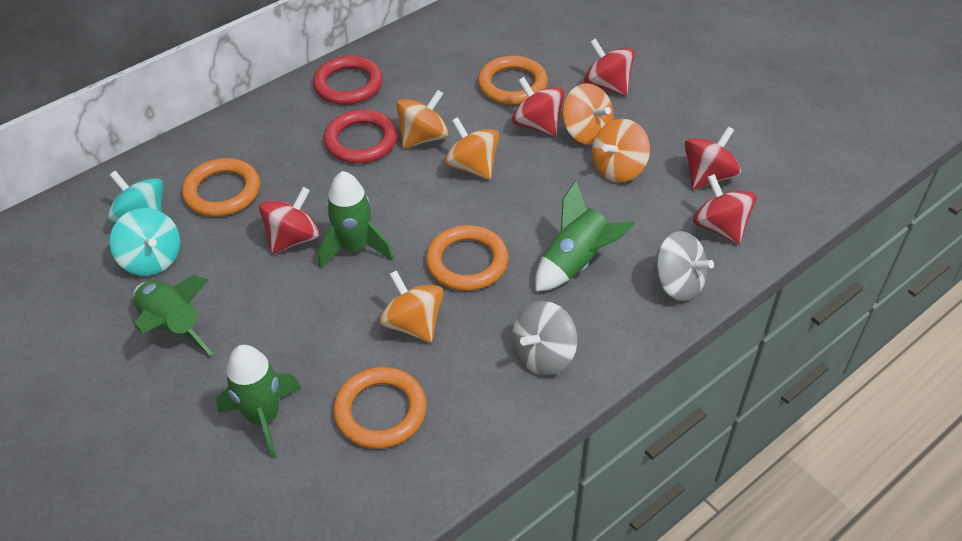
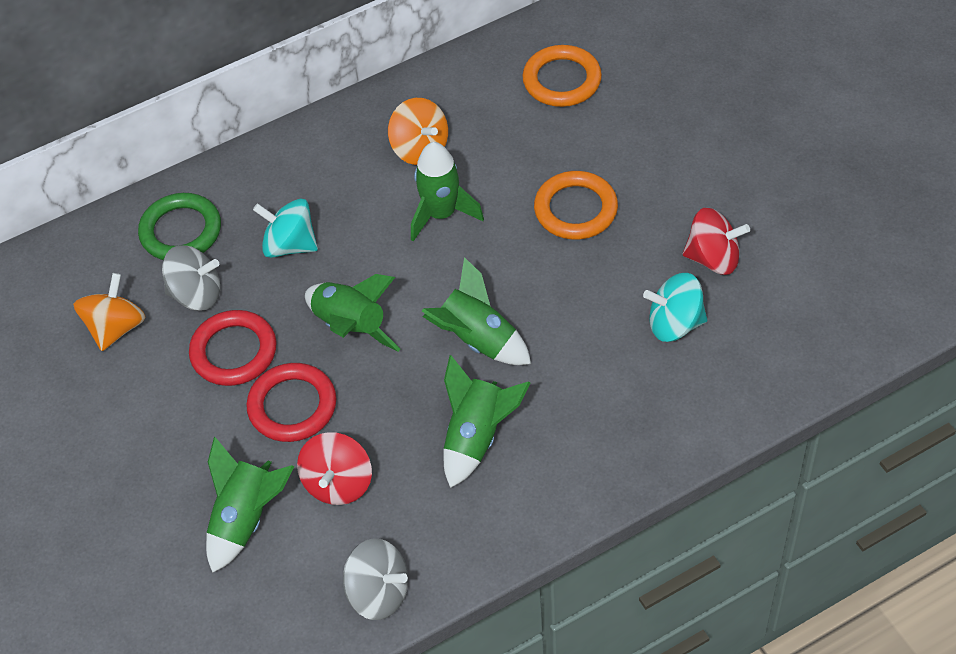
green ring: none = 0 -> [138,193,221,260] = 1
green rocket: [133,275,212,355] [216,345,301,458] [318,171,394,269] [535,180,636,292] = 4 -> [206,437,295,573] [305,274,400,352] [411,142,484,242] [422,257,531,365] [444,355,530,488] = 5
orange ring: [182,158,260,217] [333,367,427,449] [426,225,508,291] [478,55,548,105] = 4 -> [522,45,602,107] [534,171,618,240] = 2
orange spinning top: [379,270,444,342] [396,90,449,148] [444,117,499,180] [562,83,614,145] [592,119,650,182] = 5 -> [73,273,146,351] [388,98,448,165] = 2
red spinning top: [259,187,320,254] [512,77,564,136] [584,38,635,96] [684,126,741,189] [693,174,757,244] = 5 -> [297,432,372,505] [683,208,750,275] = 2

